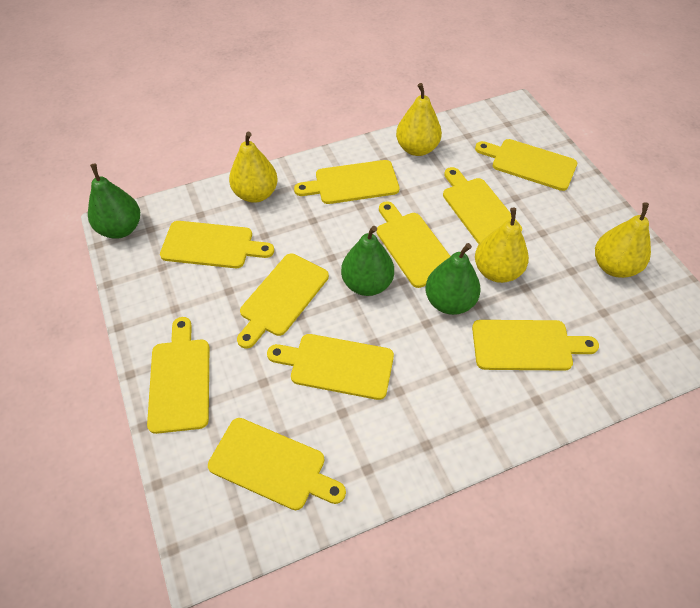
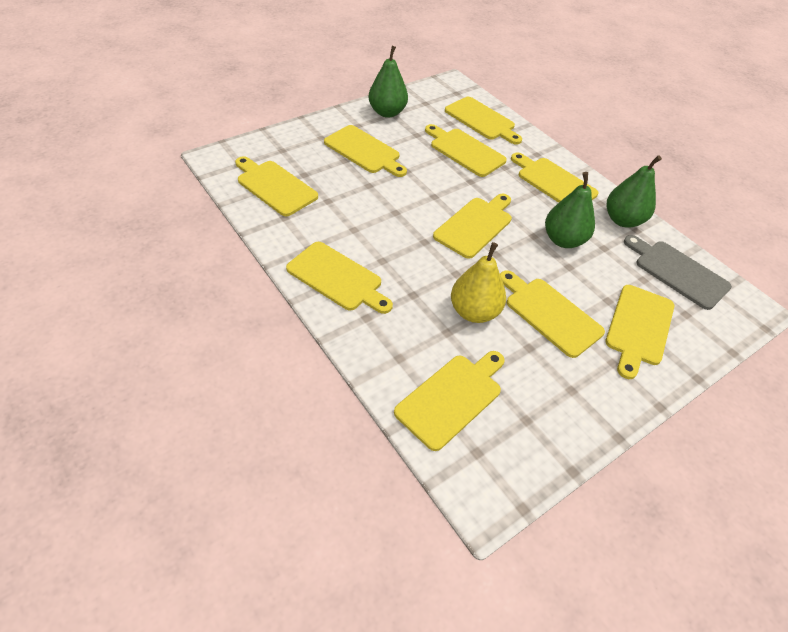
grey cutting board: none = 0 -> [624,235,732,310] = 1
yellow pear: [229,132,278,203] [396,83,442,156] [475,208,529,283] [595,202,651,278] = 4 -> [451,242,506,323] = 1

